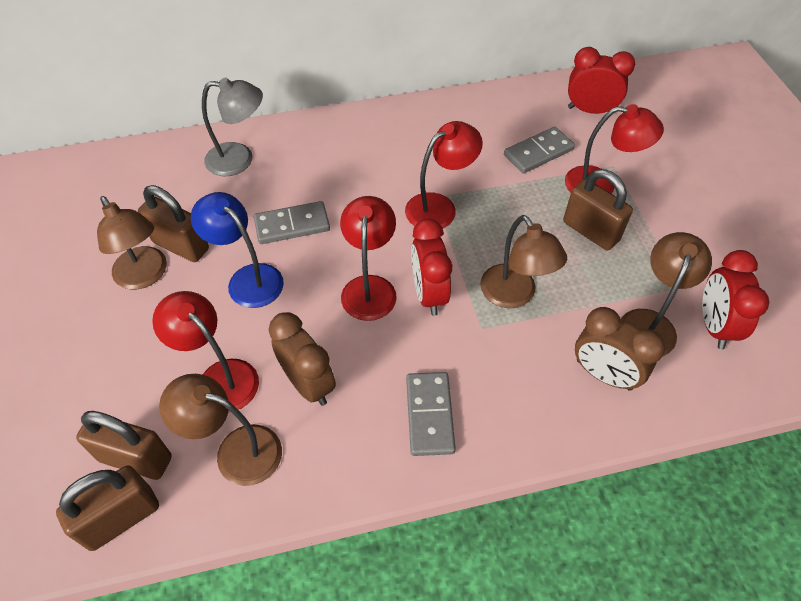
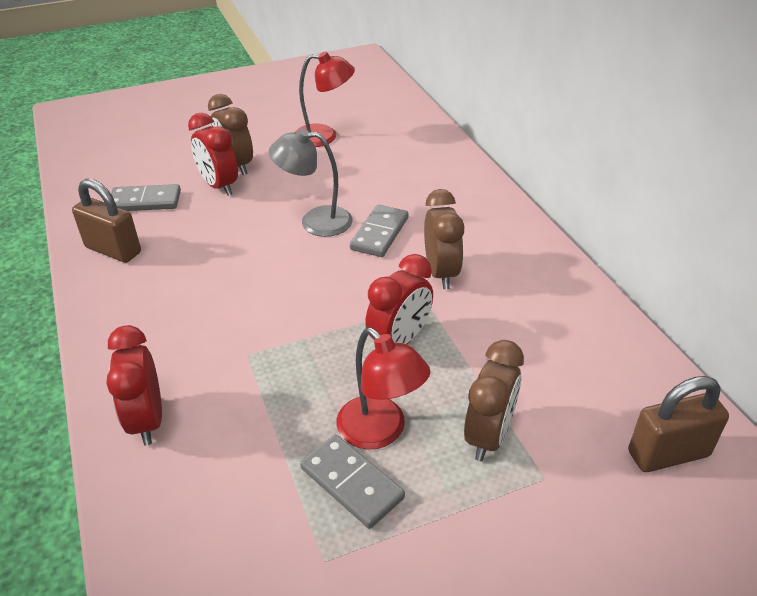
blue lamp: [191,192,284,308] = 1 -> none = 0
brown clock: [269,312,336,406] [575,307,666,391] = 2 -> [208,94,253,175] [424,189,464,289] [464,340,524,461] = 3
brown lamp: [97,196,167,289] [159,374,282,486] [480,215,567,308] [621,232,712,356] = 4 -> none = 0
brown padlock: [56,465,159,551] [76,411,172,480] [138,185,209,262] [563,169,633,250] = 4 -> [72,179,141,263] [628,376,729,472] = 2
red lamp: [152,291,259,413] [340,196,397,321] [405,121,483,228] [565,104,664,194] = 4 -> [294,51,355,147] [337,328,431,450] = 2

